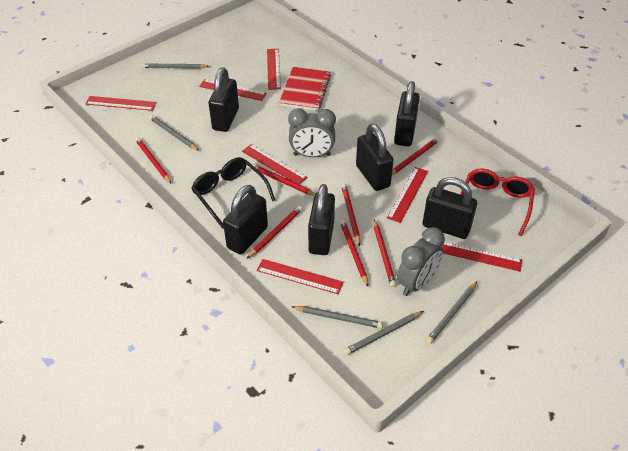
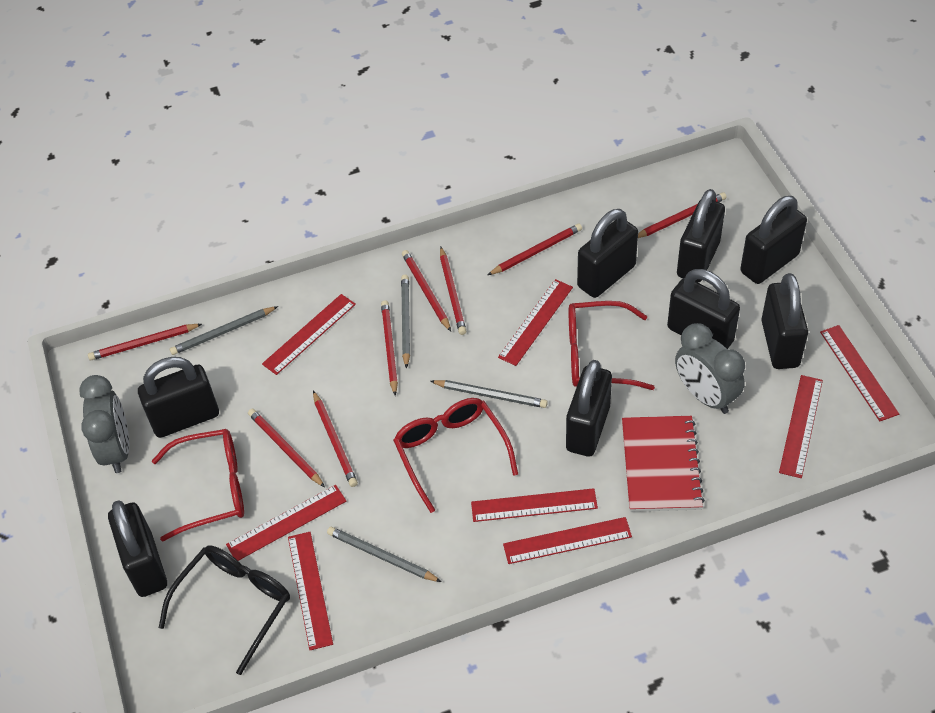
black padlock: [208,67,239,132] [223,185,268,255] [308,184,335,255] [356,124,394,191] [394,81,420,146] [423,177,477,239] = 6 -> [108,500,167,597] [138,357,219,438] [566,360,612,457] [577,209,638,298] [667,269,740,349] [677,189,725,283] [740,196,807,284] [761,273,808,369] = 8
grey pencil: [142,63,209,69] [149,115,199,151] [291,306,383,328] [344,311,424,355] [426,282,477,344] = 5 -> [170,306,278,355] [327,527,442,582] [401,275,410,369] [430,380,548,408] = 4
red glasses: [461,168,535,236] = 1 -> [152,429,244,542] [393,398,518,513] [569,301,655,390] = 3
red pencil: [135,137,172,184] [247,206,303,259] [252,164,315,196] [340,220,368,286] [341,184,360,246] [374,219,396,287] [392,137,439,175] = 7 -> [88,324,202,360] [248,409,325,487] [313,391,358,487] [381,300,398,396] [402,250,451,332] [440,247,466,335] [488,223,582,275] [638,192,727,238] = 8
red ruler: [86,96,156,111] [199,79,267,101] [242,144,307,185] [257,259,343,294] [267,49,281,90] [387,167,428,223] [442,241,522,272] = 7 -> [226,485,346,561] [262,294,356,375] [288,532,333,650] [471,488,598,522] [498,279,573,366] [503,517,632,564] [779,375,823,478] [820,325,899,421] = 8

